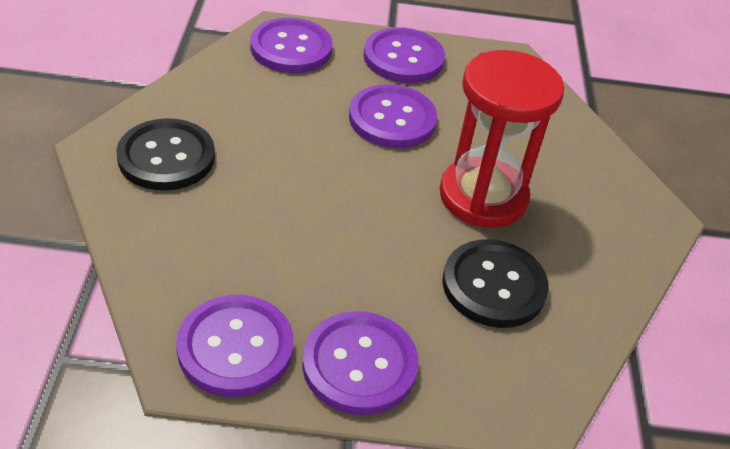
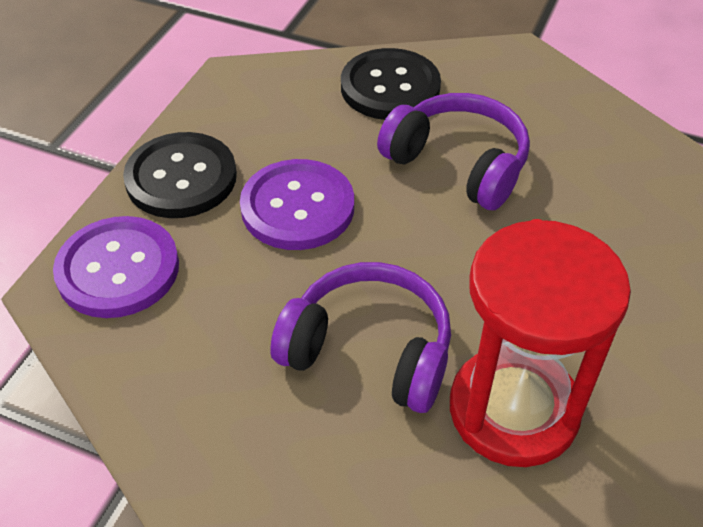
purple button: [176,295,294,397] [250,18,332,73] [302,311,419,415] [349,84,437,148] [364,27,445,83] = 5 -> [53,216,179,318] [240,159,354,250] = 2
purple headphones: none = 0 -> [270,262,451,413] [377,93,530,210] = 2

